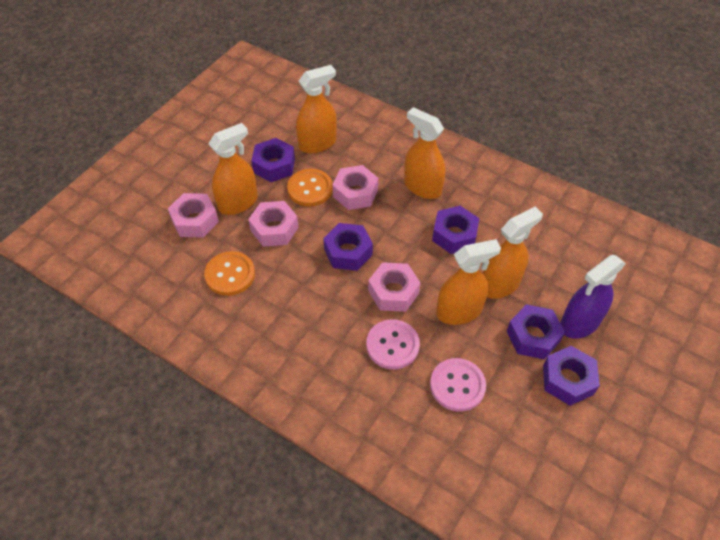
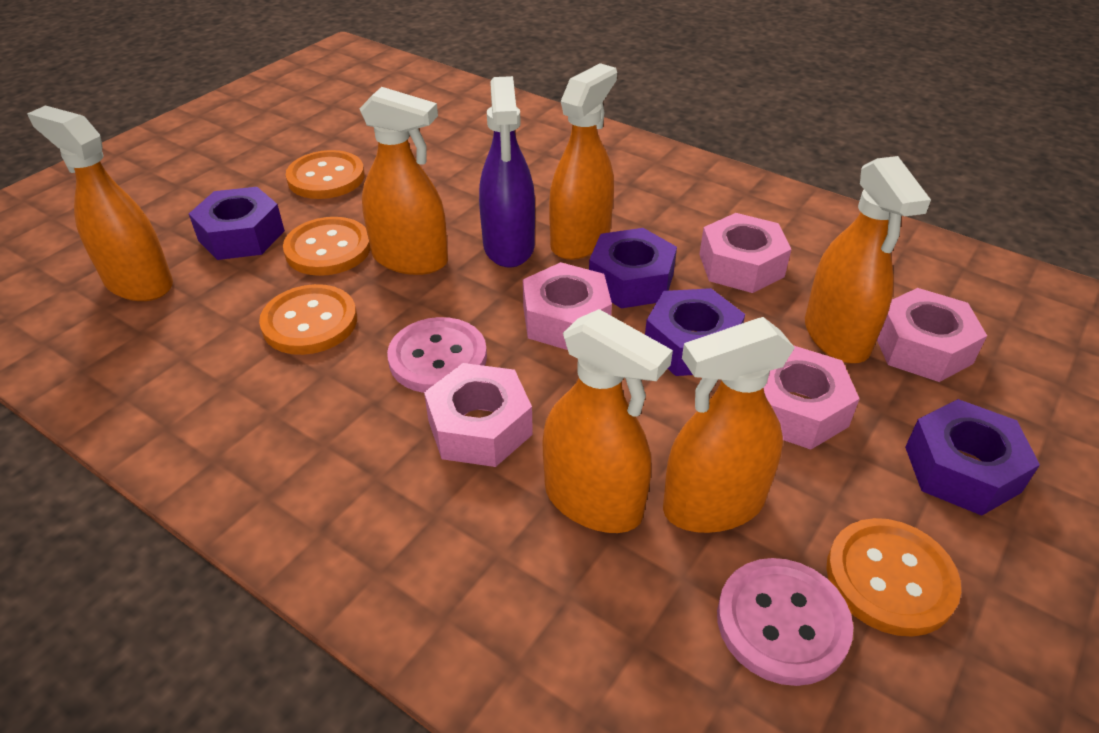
orange button: [204,251,255,296] [287,169,333,207] = 2 -> [259,284,357,355] [283,217,371,276] [286,150,365,199] [827,518,961,637] = 4
orange spray bottle: [209,123,258,215] [296,65,337,153] [404,107,446,199] [436,239,501,325] [483,207,543,299] = 5 -> [27,105,173,301] [360,87,448,275] [543,309,673,533] [549,63,617,260] [663,317,795,533] [805,156,931,363] = 6
pink nut: [168,193,219,238] [248,201,299,247] [332,165,378,210] [368,262,420,312] = 4 -> [424,363,533,467] [523,262,612,350] [699,213,792,293] [763,345,860,450] [877,288,987,382] = 5
purple nut: [251,138,295,182] [323,223,373,271] [432,206,479,254] [507,304,565,360] [543,346,600,406] = 5 -> [189,187,285,260] [589,228,677,309] [645,288,745,376] [905,399,1040,516] = 4

